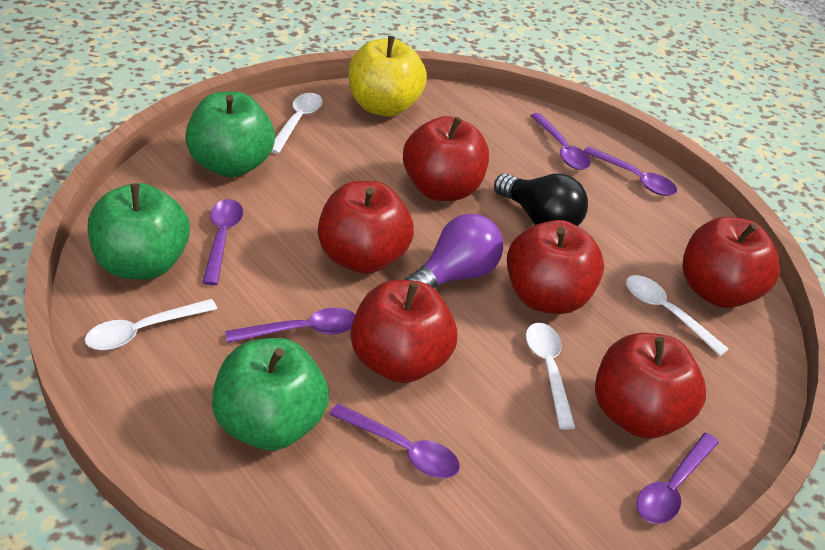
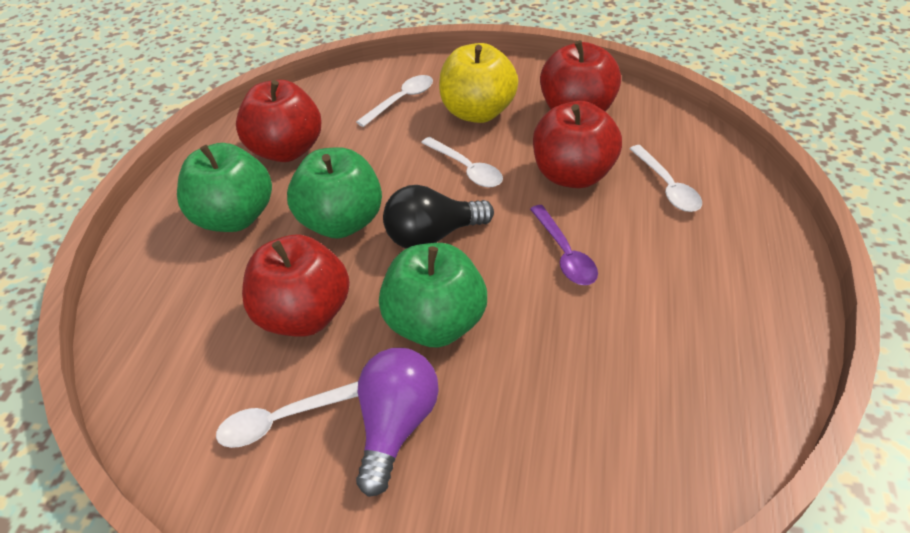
purple spoon: [202,199,243,285] [225,308,355,343] [329,404,460,478] [531,113,591,170] [583,146,677,196] [636,433,719,524] = 6 -> [530,205,598,285] = 1
red apple: [318,181,414,274] [351,280,457,383] [403,116,489,201] [507,220,604,314] [595,333,706,438] [682,217,780,308] = 6 -> [236,80,321,162] [242,234,350,337] [533,101,622,188] [540,40,621,112] = 4

